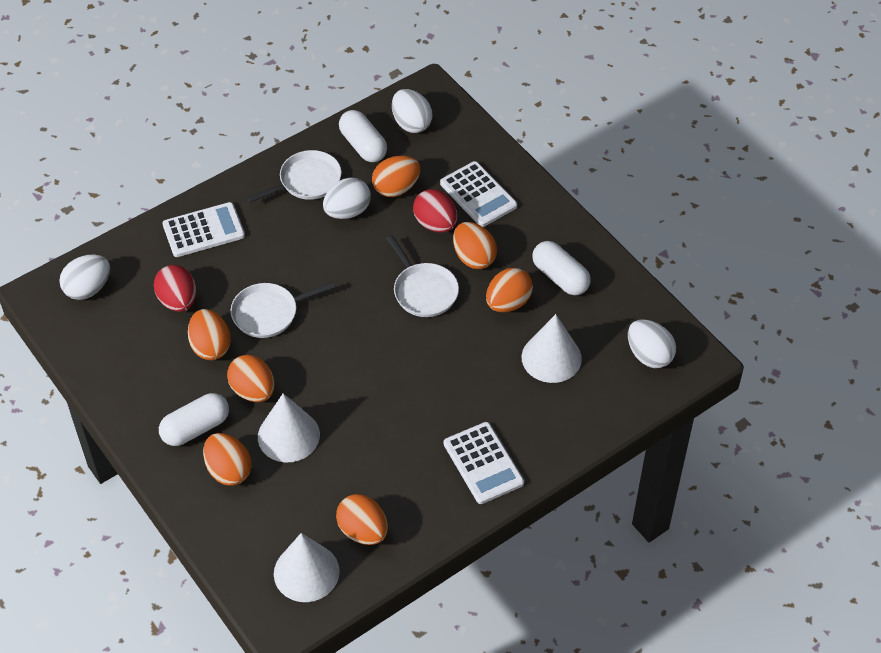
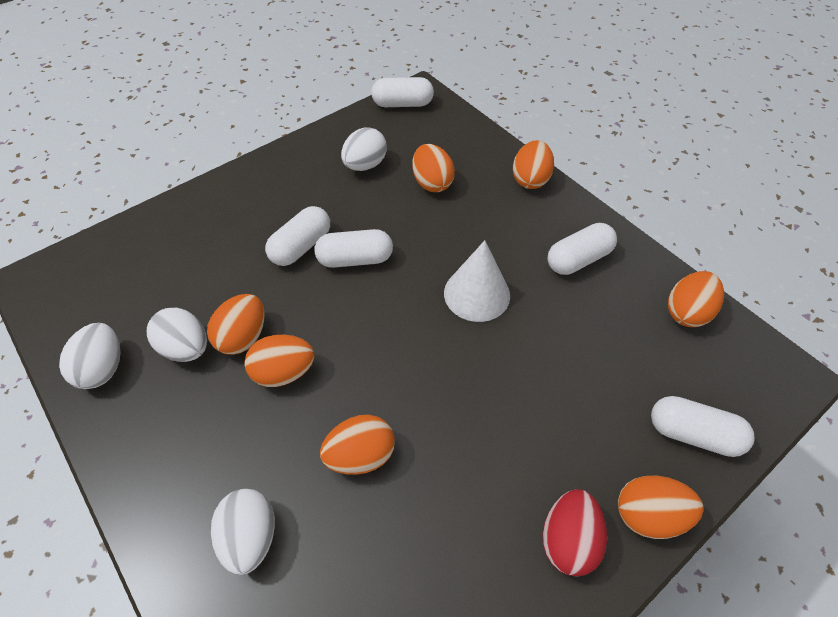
red egg: [154,265,196,312] [413,189,458,233] = 2 -> [542,489,607,577] = 1
white calculator: [163,202,245,257] [440,161,517,227] [444,422,524,504] = 3 -> none = 0
white capsule: [159,393,229,446] [339,110,387,162] [532,241,591,295] = 3 -> [265,206,330,266] [314,229,393,268] [371,77,434,107] [547,223,617,275] [651,396,755,457] = 5
white cone: [258,394,320,463] [274,533,340,602] [521,314,582,383] = 3 -> [444,240,510,322] = 1
white pan: [231,282,335,338] [247,150,341,203] [386,235,459,317] = 3 -> none = 0

